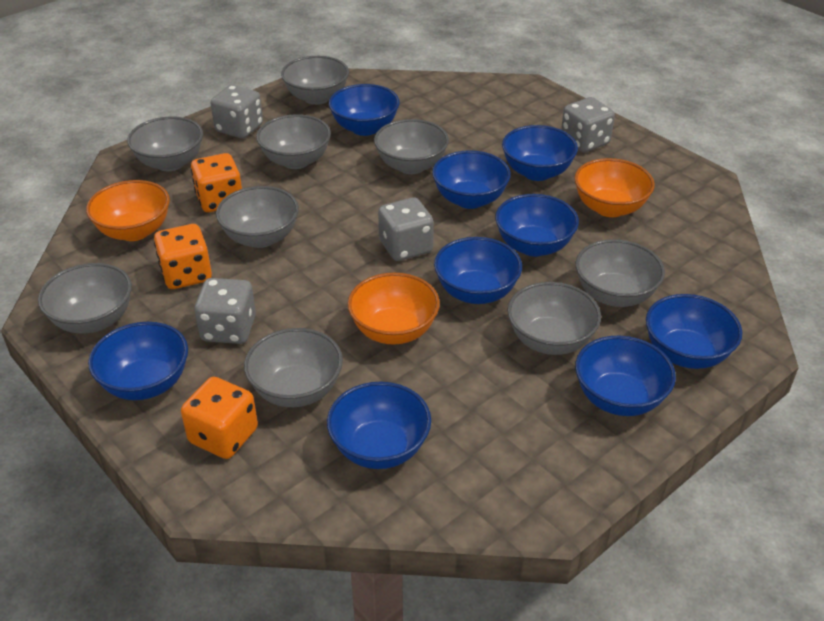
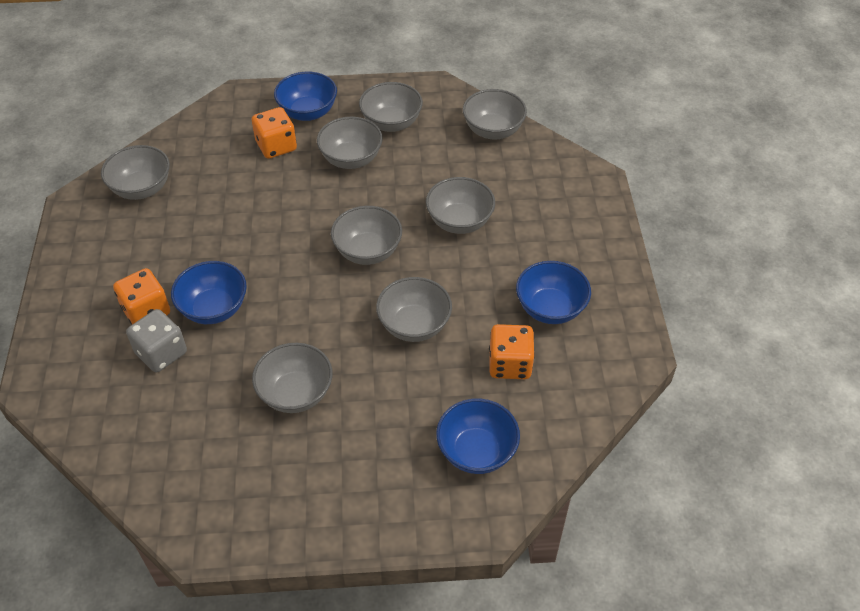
blue bowl: [88,322,188,400] [327,382,431,469] [329,84,400,136] [432,150,511,209] [434,237,522,304] [495,194,579,257] [502,125,578,181] [575,336,676,416] [646,294,742,369] = 9 -> [171,261,247,324] [274,71,337,121] [436,398,520,474] [516,261,591,324] = 4
grey bowl: [38,263,132,333] [127,116,203,171] [216,186,299,248] [244,328,343,407] [256,114,331,169] [281,56,349,105] [374,119,449,174] [507,282,601,355] [576,239,665,307] = 9 -> [101,145,170,200] [252,343,333,413] [317,117,383,169] [331,206,402,265] [359,82,423,132] [376,277,452,342] [426,177,495,234] [463,89,527,139] = 8
grey dice: [194,278,256,344] [211,85,263,139] [378,197,434,261] [561,97,615,152] = 4 -> [126,309,187,373] = 1
orange bowl: [86,180,170,241] [348,273,440,345] [574,158,655,217] = 3 -> none = 0

